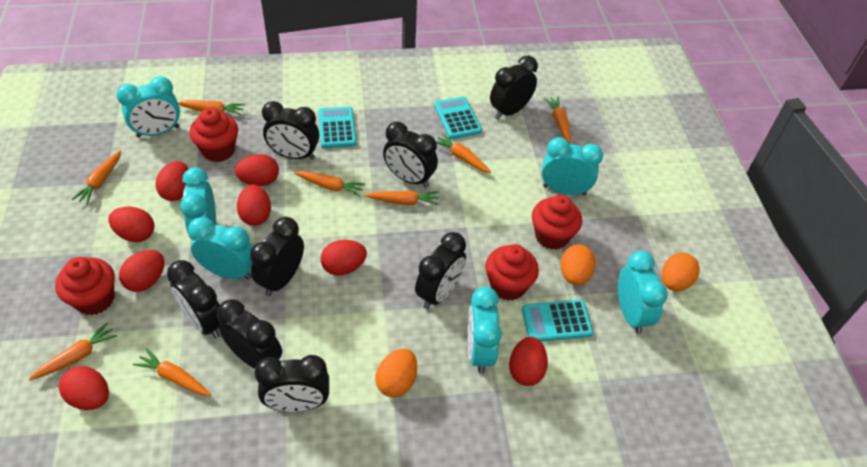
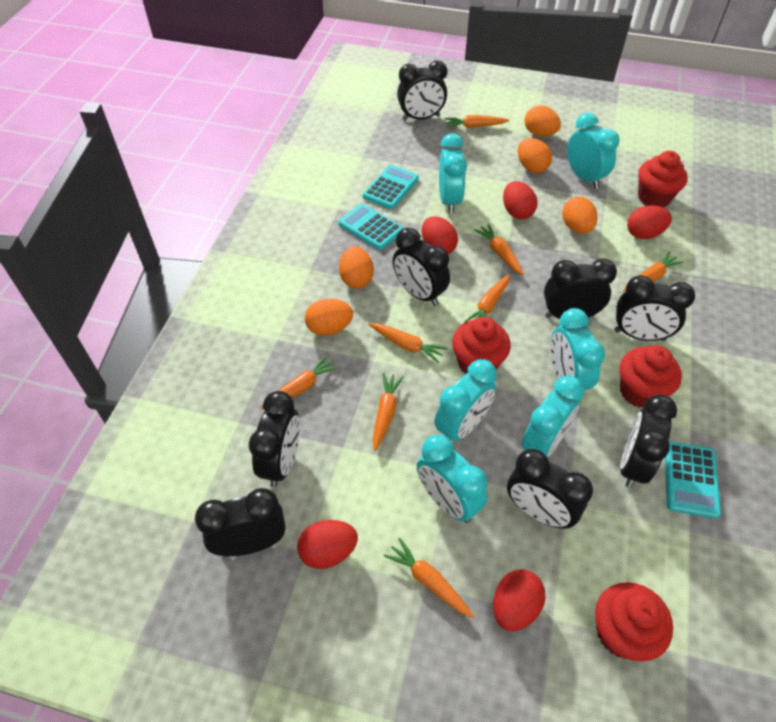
orange egg: [376,349,417,397] [560,245,596,285] [662,253,700,291] = 3 -> [305,299,353,336] [339,246,374,289] [518,138,552,173] [524,105,561,136] [562,197,598,234] = 5
red egg: [59,366,109,410] [108,207,154,242] [119,250,165,292] [156,161,189,201] [235,154,279,186] [237,185,271,226] [320,240,367,275] [509,337,548,386] = 8 -> [297,520,358,569] [422,216,458,254] [493,569,546,631] [503,181,537,219] [627,205,672,239] = 5

